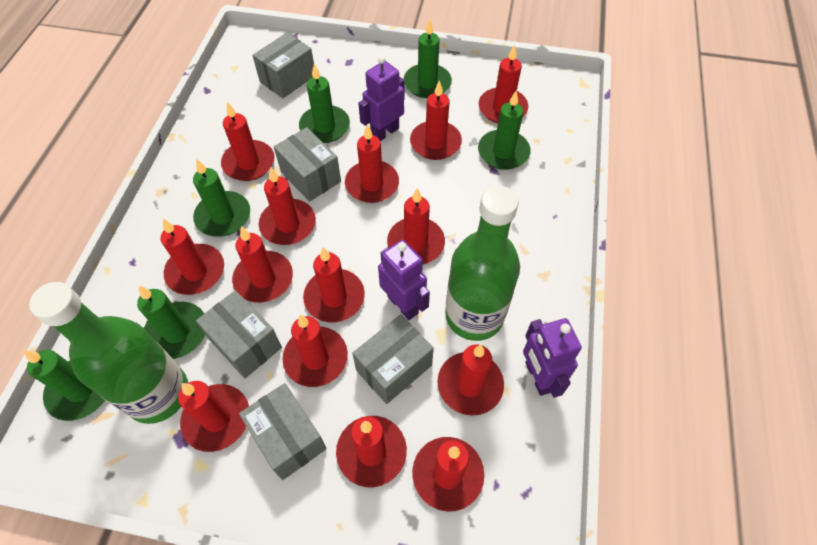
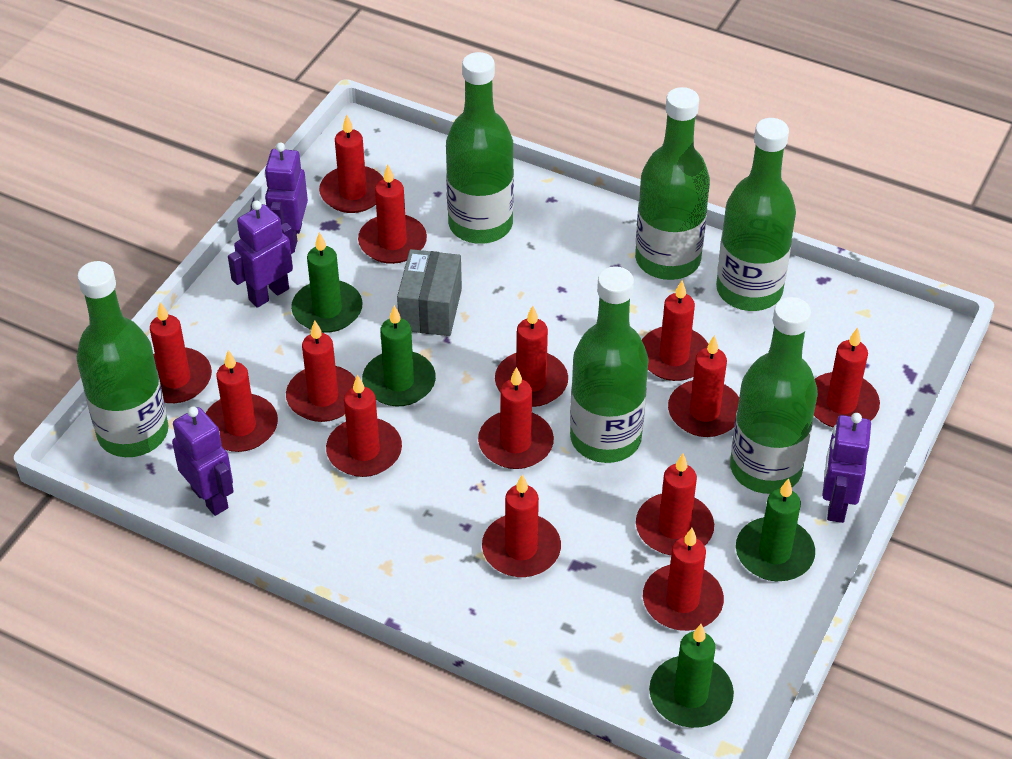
green bottle: [29,282,188,424] [445,186,520,341] = 2 -> [76,261,168,457] [446,52,514,244] [570,266,649,463] [635,87,710,280] [716,118,796,311] [730,297,818,494] = 6
green candle: [23,350,105,421] [137,286,205,359] [193,158,250,237] [299,64,350,143] [404,19,452,98] [478,91,531,170] = 6 -> [291,232,362,333] [362,305,436,406] [649,624,734,728] [736,478,815,581] = 4
grey box: [196,290,282,378] [239,383,326,480] [252,33,314,98] [274,127,341,202] [352,314,434,404] = 5 -> [397,249,462,336] = 1
purple robot: [358,56,405,141] [378,240,430,320] [523,318,582,398] = 3 -> [172,407,234,516] [228,201,295,308] [265,142,308,248] [822,413,871,523] = 4

